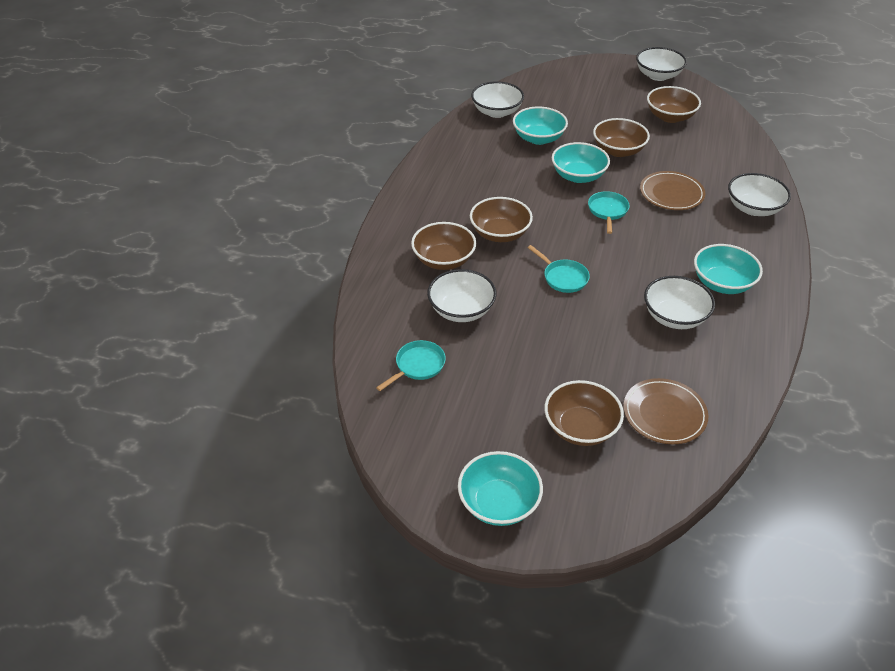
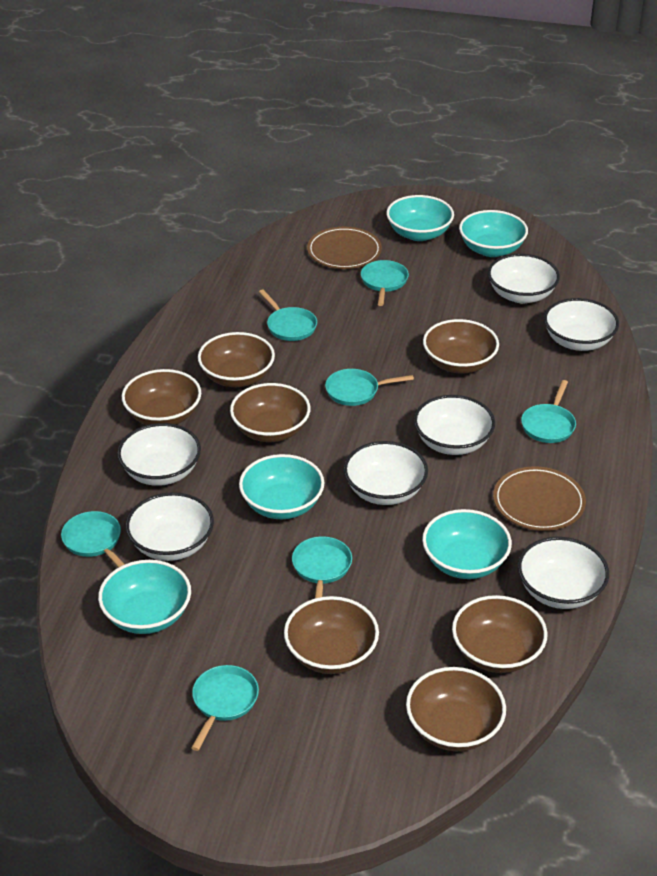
brown bowl: [411,222,476,270] [470,197,533,242] [545,380,624,446] [593,118,650,157] [647,86,701,123] = 5 -> [122,369,201,425] [198,332,275,387] [230,383,310,442] [284,596,379,674] [406,667,506,751] [423,319,499,374] [452,595,547,673] = 7
turquoise bowl: [458,451,543,526] [513,106,568,145] [552,142,610,183] [694,244,763,294] = 4 -> [98,560,191,634] [239,454,325,519] [386,195,454,241] [422,509,512,579] [459,210,528,257] = 5
turquoise pan: [376,340,446,391] [528,245,590,293] [588,191,630,234] = 3 -> [61,511,125,567] [191,665,259,751] [259,289,317,341] [292,536,352,598] [325,369,414,406] [361,260,409,306] [521,380,576,443] = 7
white bowl: [427,269,497,322] [471,81,524,118] [636,47,687,81] [644,276,715,329] [728,173,791,216] = 5 -> [117,423,201,486] [126,492,214,561] [344,441,428,505] [414,395,495,455] [488,254,560,304] [518,537,609,609] [544,298,619,351] = 7

